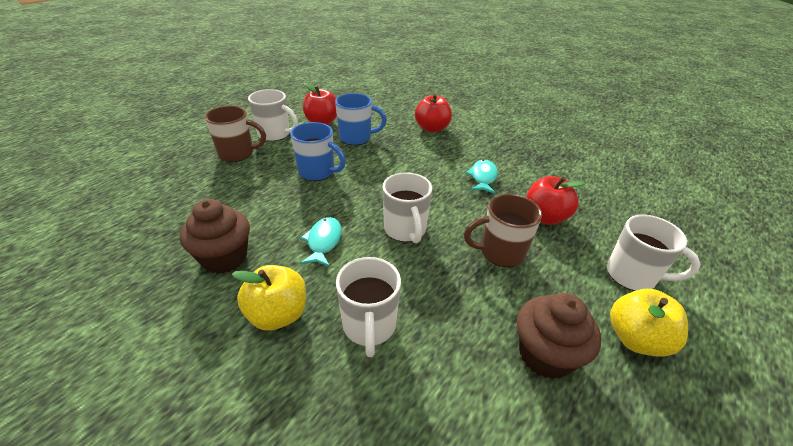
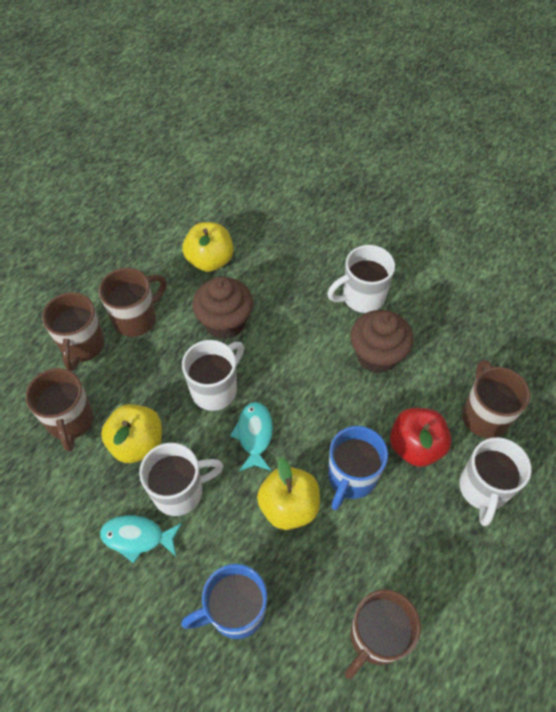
brown mug: [205,106,266,162] [464,194,542,267] = 2 -> [26,368,94,452] [42,292,105,371] [99,268,167,337] [345,589,421,679] [462,360,530,438] = 5
red apple: [303,83,337,125] [415,94,452,132] [526,176,585,225] = 3 -> [390,408,452,467] = 1
yellow apple: [232,265,306,331] [610,289,688,357] = 2 -> [101,404,162,463] [182,222,233,272] [257,457,320,530] = 3

